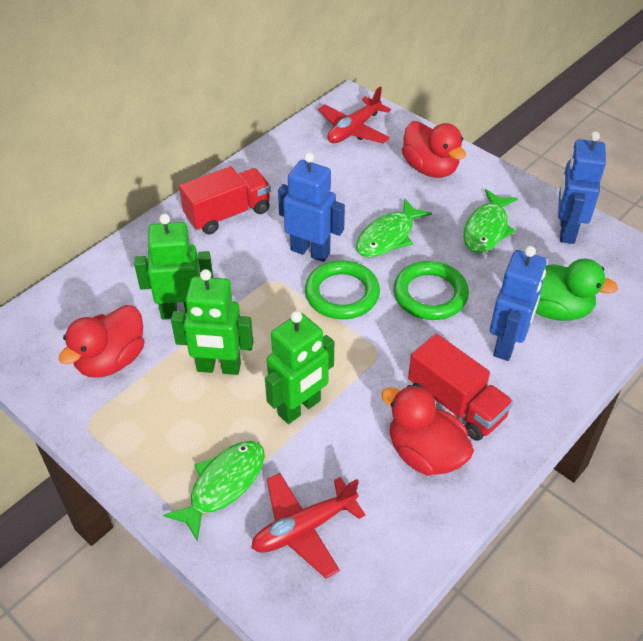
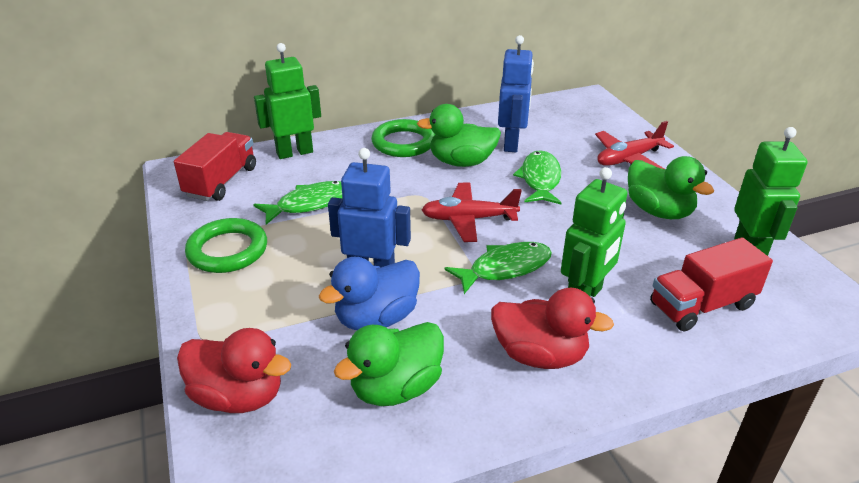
blue duck: none = 0 -> [319,257,420,330] = 1
blue robot: [278,152,345,262] [490,246,546,361] [558,131,606,244] = 3 -> [328,148,411,267] [498,35,534,152] = 2
green duck: [535,259,618,321] = 1 -> [334,322,444,406] [417,104,501,167] [628,156,714,219] = 3
red duck: [58,305,144,377] [381,385,474,476] [402,121,466,178] = 3 -> [177,328,291,413] [491,288,614,369] = 2

